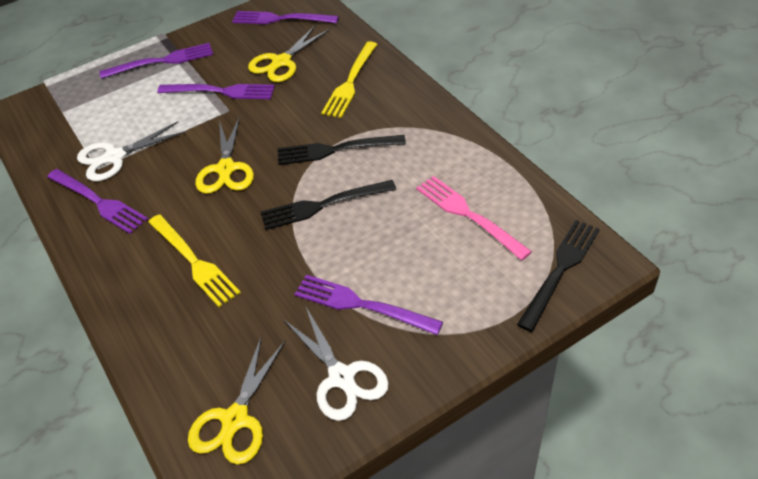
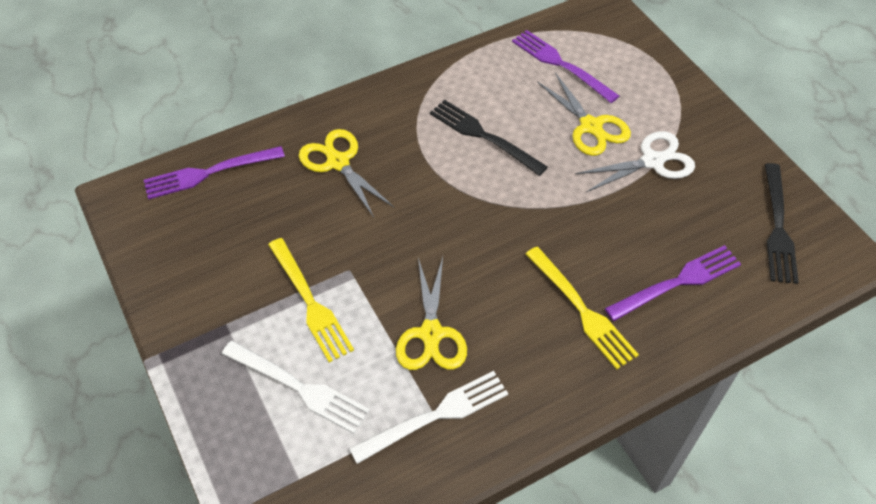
black fork: [260,180,396,230] [278,135,406,165] [517,220,600,332] = 3 -> [430,100,548,176] [765,163,799,284] = 2
pink fork: [416,176,532,260] = 1 -> none = 0
purple fork: [47,169,148,234] [99,43,213,79] [157,84,275,99] [232,11,339,24] [295,275,443,335] = 5 -> [144,146,285,199] [512,30,619,103] [605,245,741,321] = 3
white fork: none = 0 -> [222,341,370,434] [349,371,508,464] = 2
white scissors: [77,122,186,181] [283,307,389,421] = 2 -> [576,131,695,192] = 1

